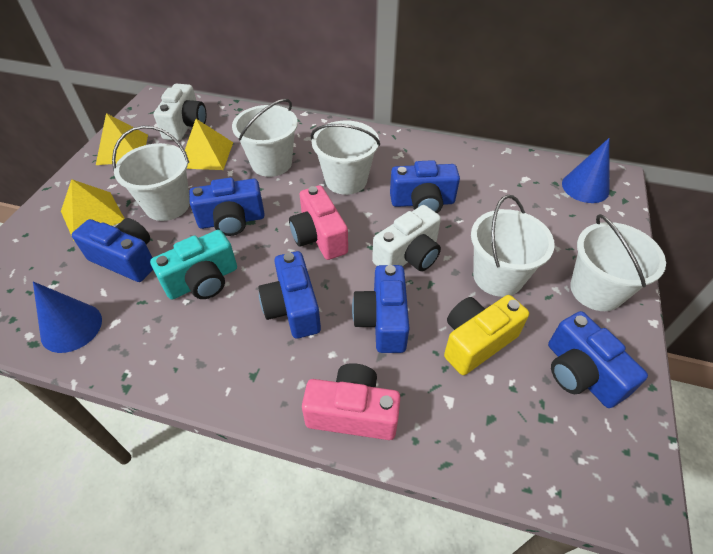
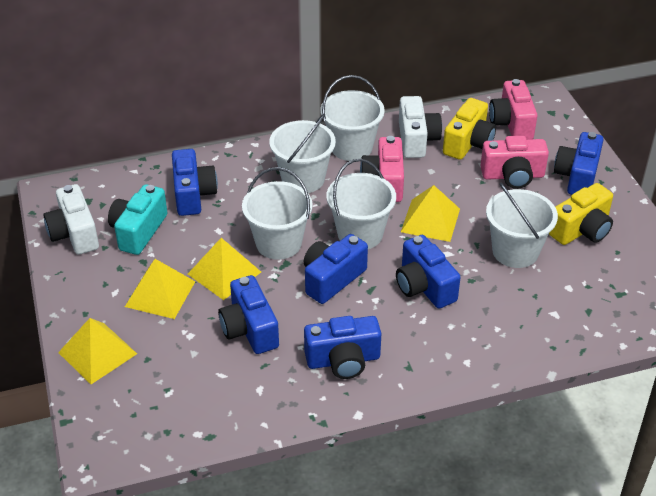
blue cone: [33,282,102,353] [562,138,609,203] = 2 -> none = 0
pink camera: [289,185,348,260] [302,363,401,440] = 2 -> [360,136,404,202] [480,136,549,189] [489,79,538,139] = 3
yellow camera: [444,295,529,375] = 1 -> [443,98,496,160] [549,183,613,245] = 2
yellow pyramid: [61,179,125,241] [96,113,148,165] [185,119,233,170] = 3 -> [58,318,137,384] [125,259,196,319] [188,238,261,300] [401,185,460,242] = 4

